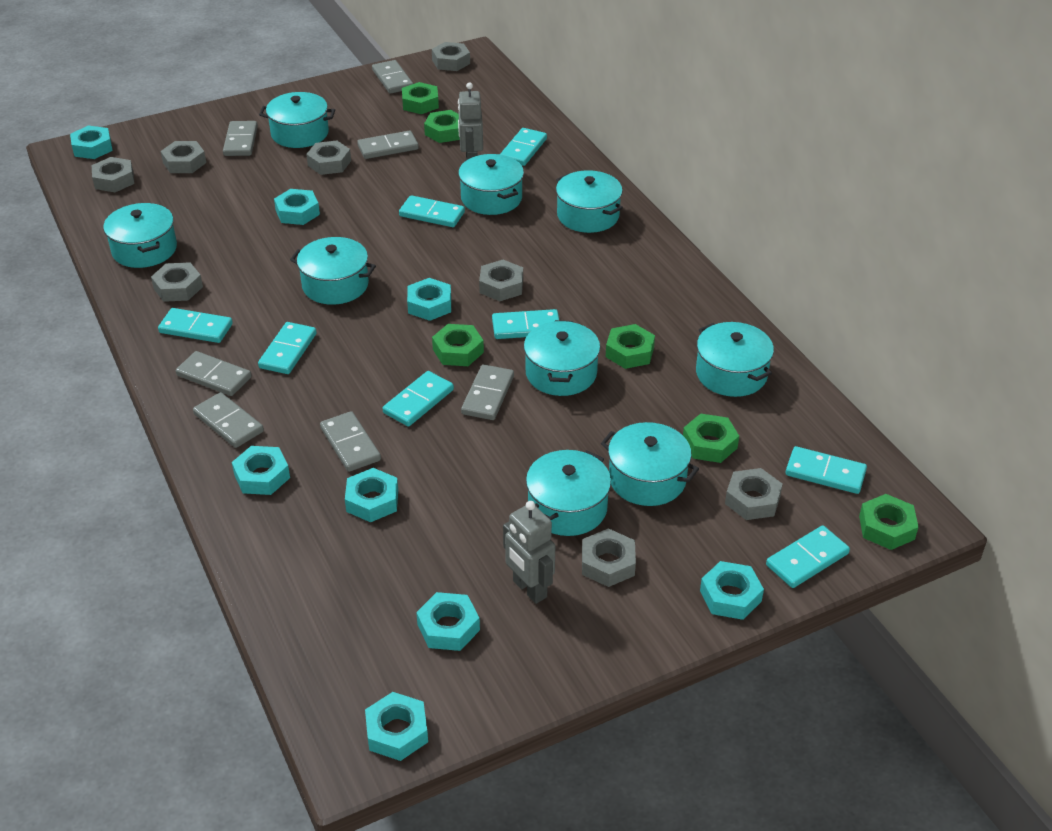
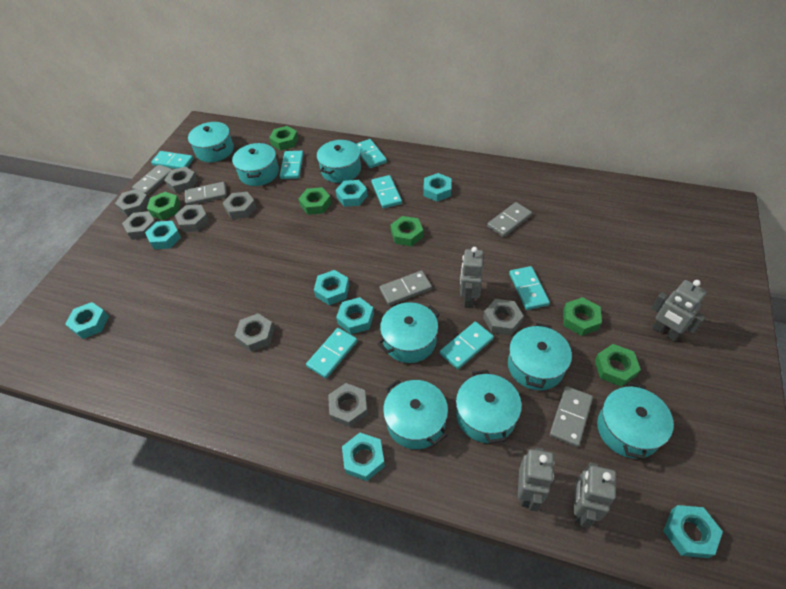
grey domino: [176,351,252,396] [193,392,264,448] [223,121,258,156] [320,411,381,472] [357,130,419,159] [372,60,413,94] [461,364,514,420] = 7 -> [132,164,172,195] [185,182,227,205] [379,271,432,306] [487,202,532,237] [550,386,593,447] = 5
grey robot: [458,82,483,159] [503,501,555,604] = 2 -> [460,247,484,308] [518,447,554,512] [573,462,616,528] [651,280,707,342] = 4
turquoise domino: [158,308,233,343] [258,322,317,374] [383,371,454,427] [399,195,465,227] [492,309,559,339] [500,128,547,166] [766,525,850,588] [786,446,867,494] = 8 -> [151,151,194,169] [280,151,304,179] [306,328,357,378] [356,139,387,168] [371,175,402,208] [440,322,494,369] [509,266,550,310] = 7
turquoise pot: [103,203,177,268] [259,92,335,148] [290,237,376,305] [458,154,524,215] [524,320,600,396] [526,450,611,536] [556,170,623,233] [601,422,699,506] [696,322,774,397] = 9 -> [188,122,234,162] [232,143,279,186] [317,140,361,183] [378,302,440,363] [383,380,448,449] [456,370,522,444] [508,323,572,390] [597,382,674,460] = 8

